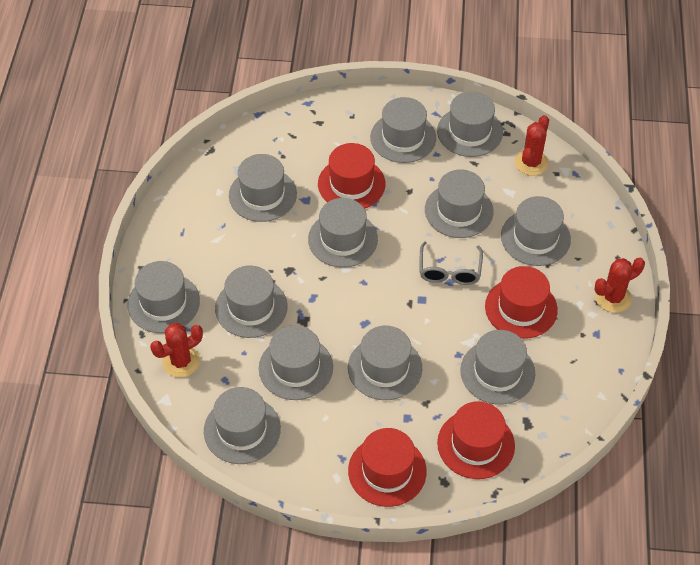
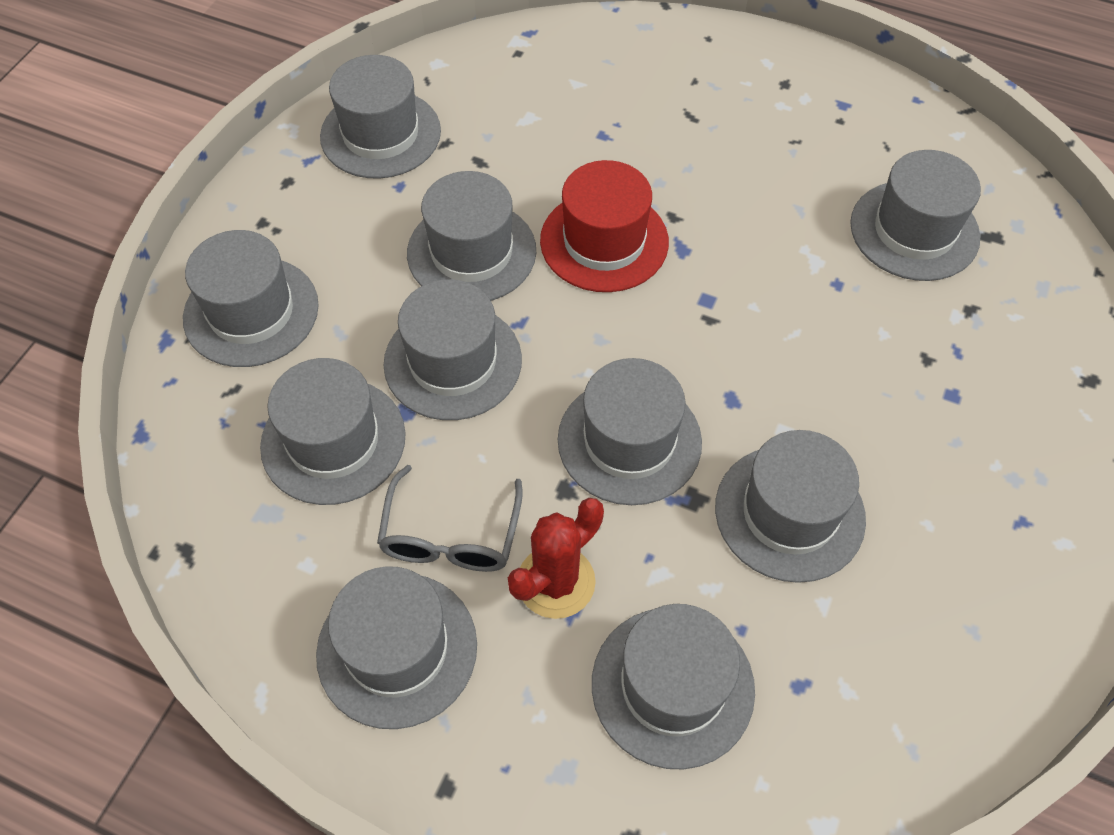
grey hat: [127,261,200,333] [204,387,281,464] [215,266,287,338] [229,154,297,222] [259,325,333,400] [308,198,378,268] [348,326,422,400] [370,97,436,163] [425,170,494,238] [437,91,503,157] [460,330,535,405] [501,196,571,266] = 12 -> [183,230,319,367] [260,358,406,505] [316,566,477,729] [320,55,441,179] [384,279,522,420] [407,171,536,301] [558,358,702,505] [592,604,755,769] [715,430,866,583] [850,150,981,281] = 10
red cactus: [150,323,203,378] [515,115,549,176] [595,258,645,313] = 3 -> [508,498,604,619] = 1
red hat: [318,143,385,209] [348,428,427,507] [437,401,515,479] [485,266,558,339] = 4 -> [540,160,669,292] = 1

